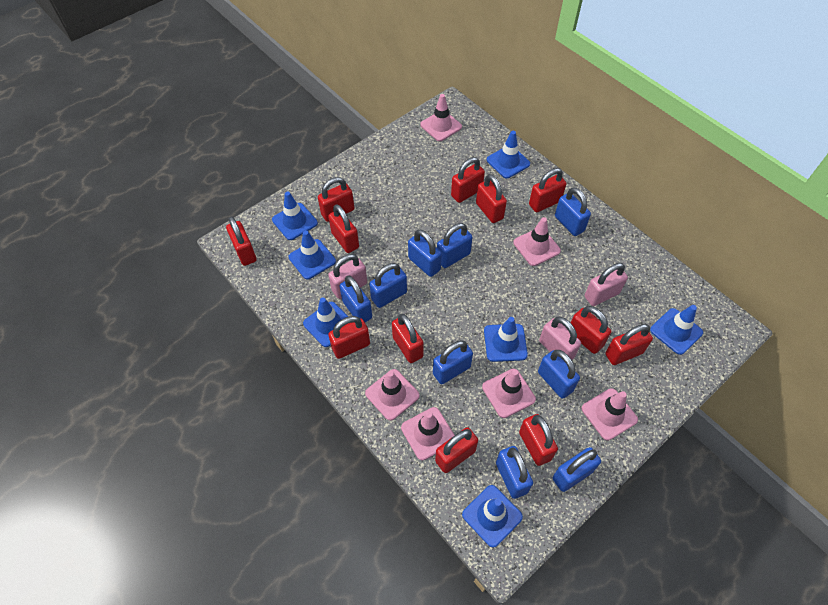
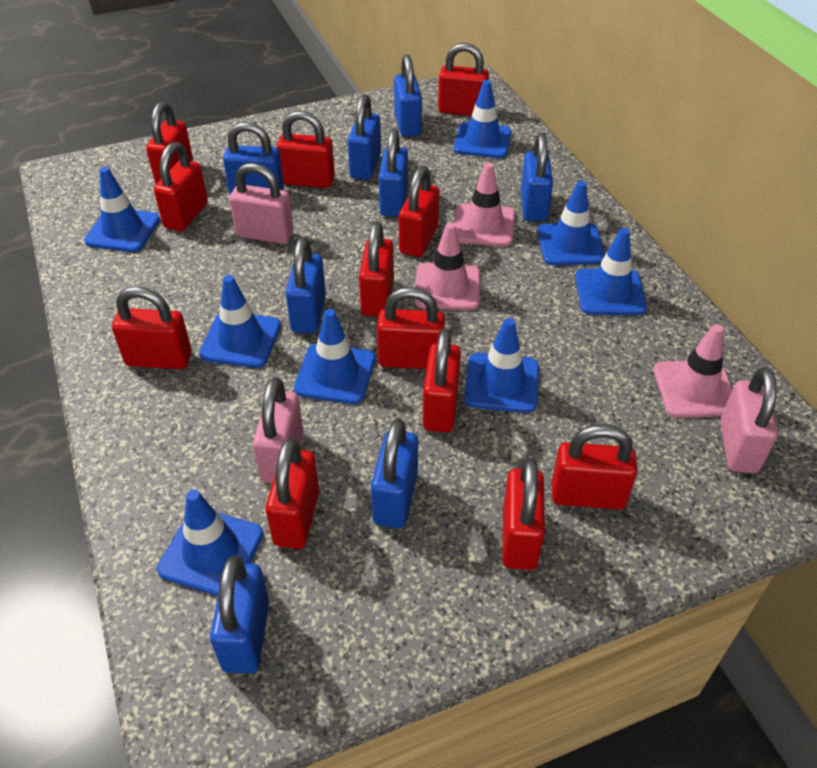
blue padlock: [339,275,372,322] [369,263,407,308] [408,229,442,277] [433,340,473,384] [437,223,472,268] [496,446,533,499] [538,350,580,399] [553,447,601,492] [555,187,591,236] = 9 -> [210,556,269,674] [223,122,284,194] [285,237,326,333] [348,94,381,180] [371,418,418,528] [379,129,408,217] [394,55,422,137] [521,133,553,221] = 8
blue traffic cone: [272,192,318,240] [289,230,336,279] [303,298,349,347] [462,485,523,547] [484,317,528,362] [487,131,530,179] [650,305,703,355] = 7 -> [84,167,160,252] [157,490,263,596] [199,275,281,368] [294,309,375,404] [453,80,511,158] [464,318,539,413] [537,181,605,265] [575,228,647,315] = 8
pink traffic cone: [365,369,420,421] [401,407,455,460] [420,94,462,141] [482,369,536,418] [513,217,561,266] [582,388,638,440] = 6 -> [414,223,480,310] [454,162,515,247] [653,324,733,418] = 3

